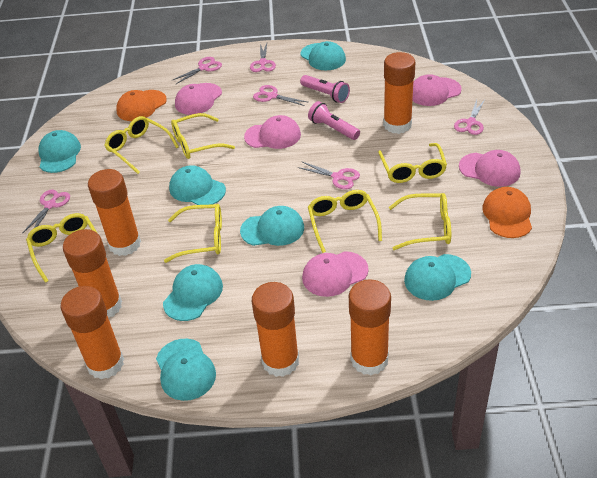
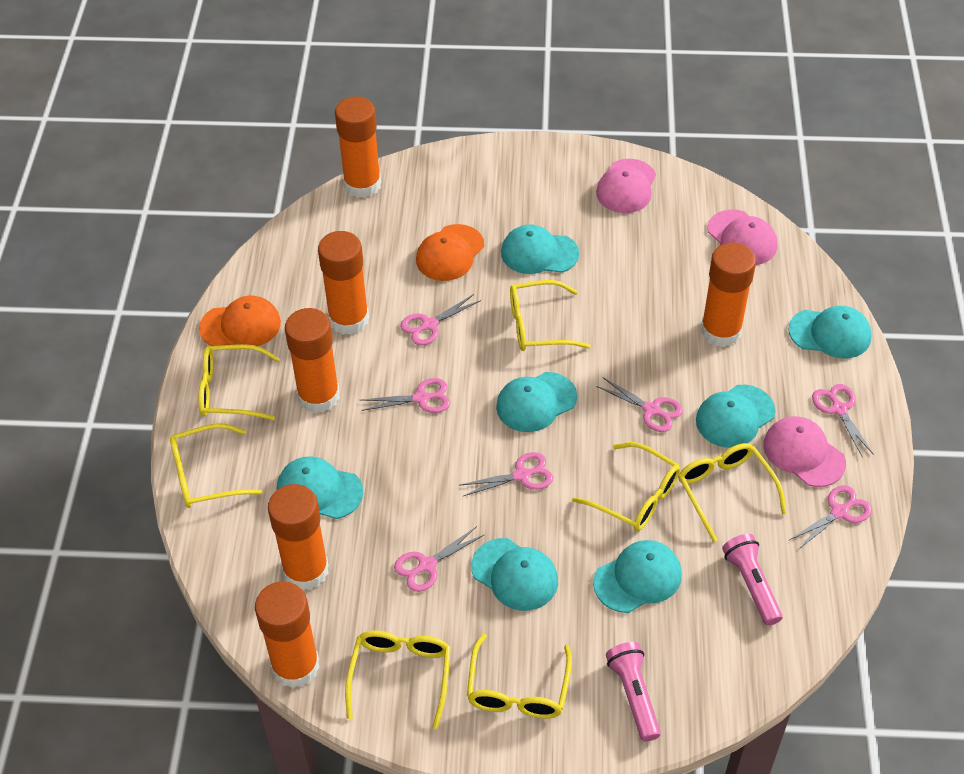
pink cap: [175,83,222,115] [244,115,301,149] [302,251,369,297] [412,74,462,106] [459,150,521,187] = 5 -> [596,159,656,213] [707,209,778,265] [763,416,846,487] = 3
pink scissors: [22,189,70,234] [171,57,222,84] [250,43,276,72] [253,85,307,106] [297,161,360,189] [454,100,485,135] = 6 -> [361,378,450,413] [394,526,485,592] [400,294,481,345] [459,452,553,496] [596,377,683,432] [788,485,872,550] [812,384,874,458] = 7

